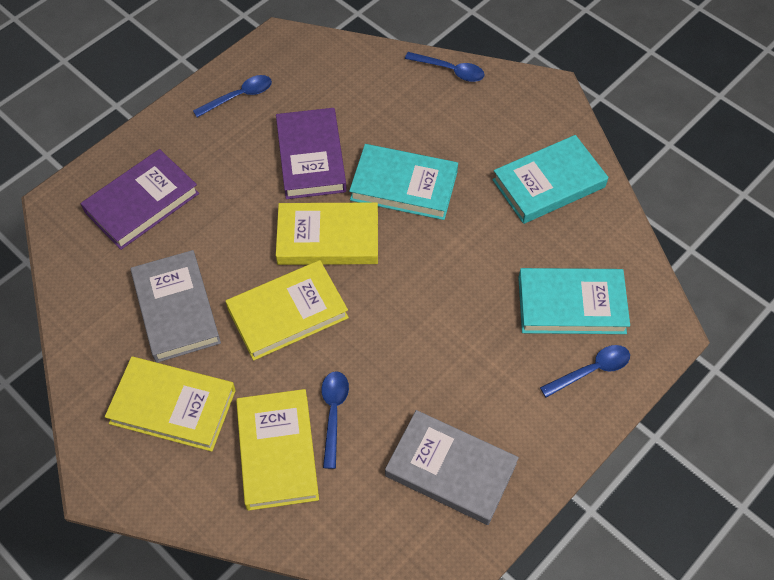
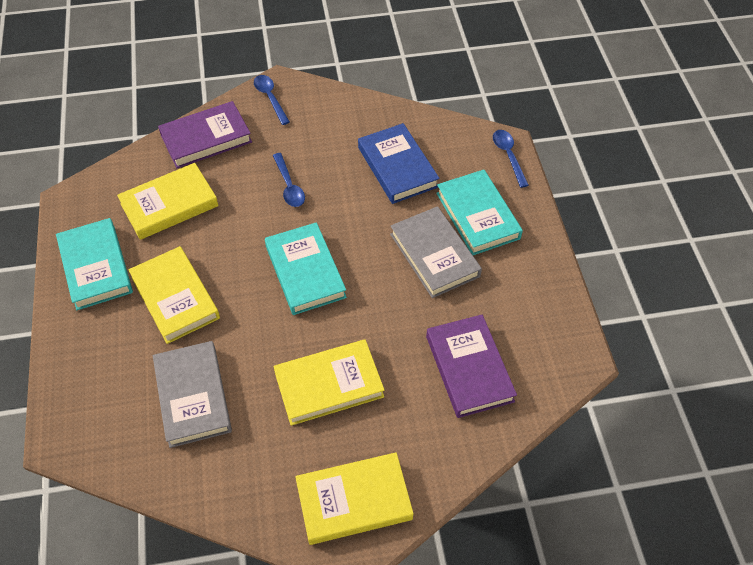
blue book: none = 0 -> [358,123,440,204] = 1
blue spoon: [193,75,272,117] [321,371,349,469] [405,52,485,82] [540,345,630,398] = 4 -> [254,75,290,125] [273,153,305,207] [493,130,529,188] = 3

